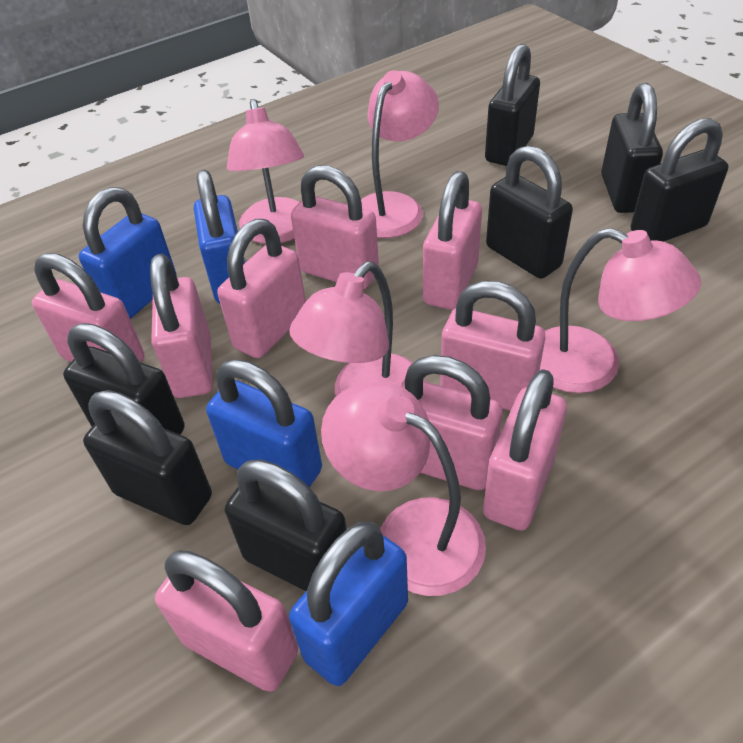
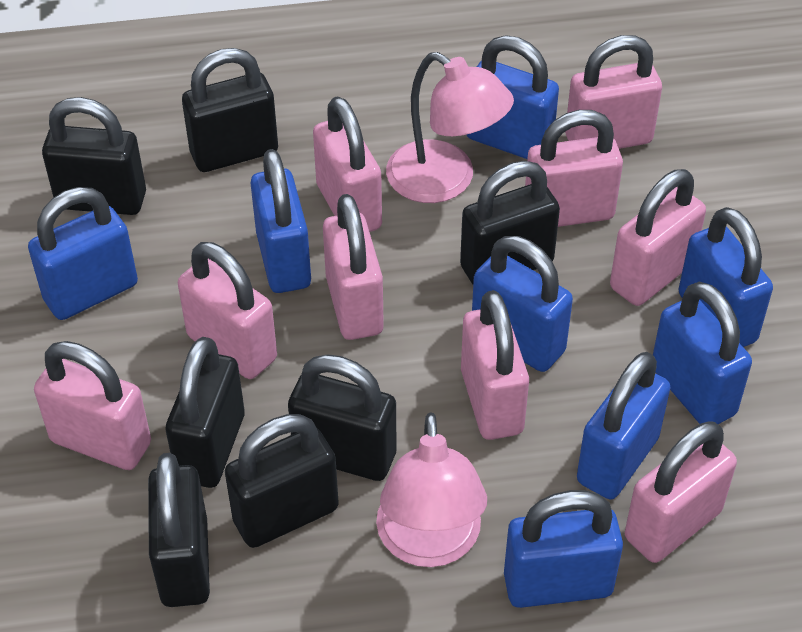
blue padlock: [79,187,177,319] [194,170,245,304] [206,359,322,488] [289,522,408,686] = 4 -> [28,187,138,320] [251,149,311,293] [467,36,559,159] [472,236,573,372] [504,490,623,608] [577,352,671,499] [653,281,752,424] [678,207,773,347] = 8
pink lamp: [227,99,304,244] [289,262,425,396] [321,382,486,596] [361,70,439,238] [540,228,701,393] = 5 -> [376,412,487,567] [386,52,514,203] = 2

